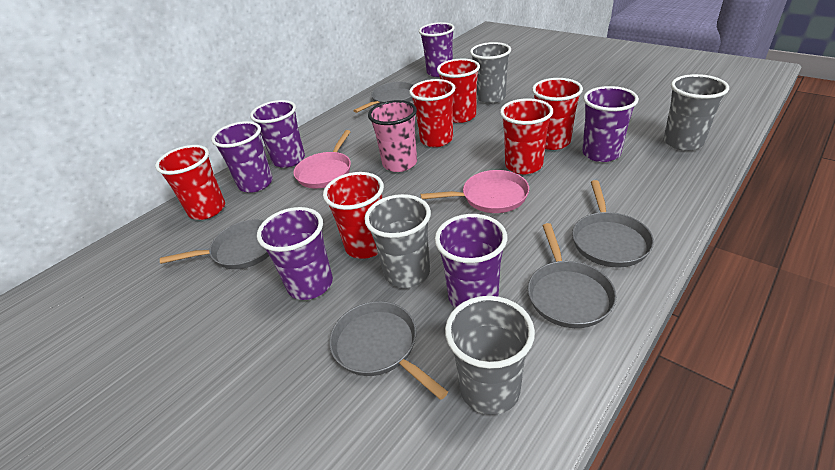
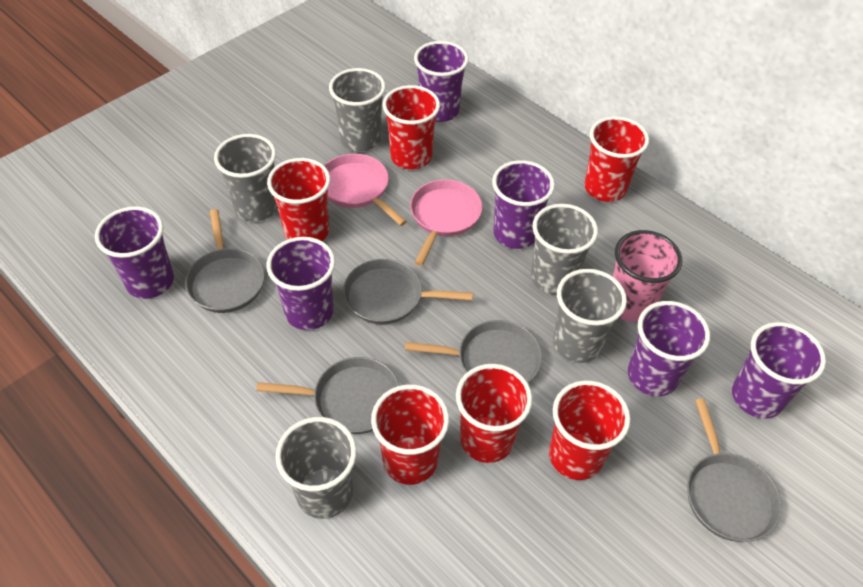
grey cup: [364,194,431,288] [445,296,535,415] [470,42,511,104] [664,74,729,151] = 4 -> [214,134,278,222] [276,417,357,519] [329,68,386,151] [531,204,598,294] [553,269,627,363] = 5

